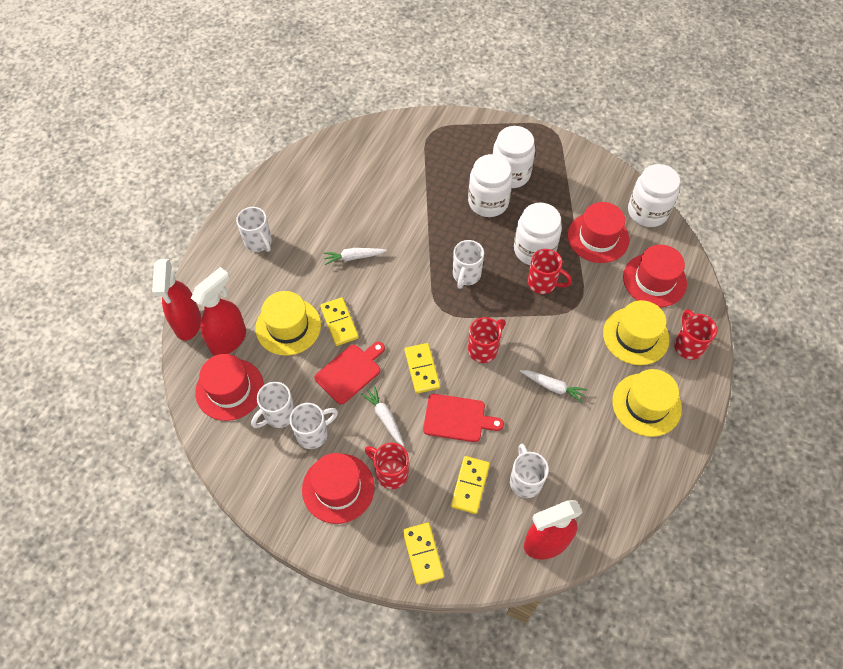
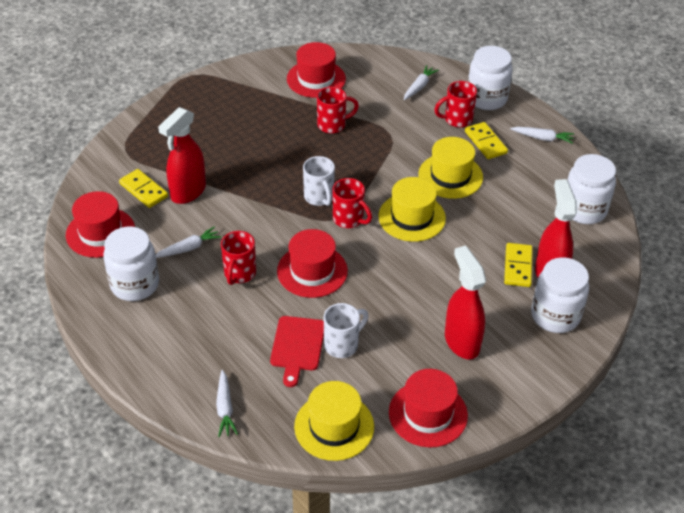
red cutting board: [314,342,385,404] [423,394,504,442] = 2 -> [270,316,324,387] = 1
white carrot: [323,248,387,265] [361,386,404,446] [520,370,588,403] = 3 -> [156,227,221,258] [216,370,238,437] [404,65,439,100] [510,127,574,144] = 4
white mug: [236,207,272,252] [251,382,295,428] [290,403,338,449] [453,240,484,289] [510,444,549,498] = 5 -> [303,156,335,206] [324,303,369,358] = 2
yellow domino: [320,297,359,346] [403,523,444,585] [405,343,440,394] [451,456,490,514] = 4 -> [119,169,168,208] [465,122,508,159] [504,243,533,287] = 3

